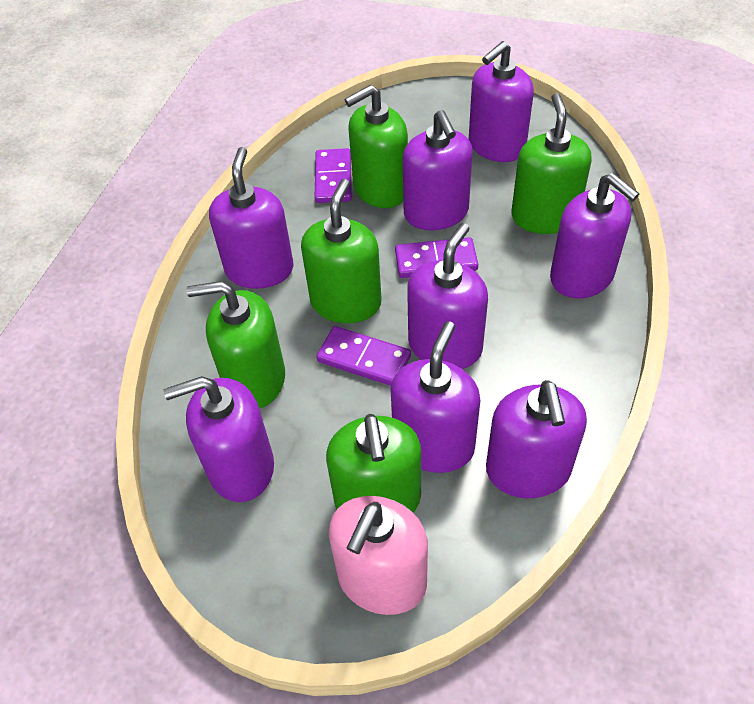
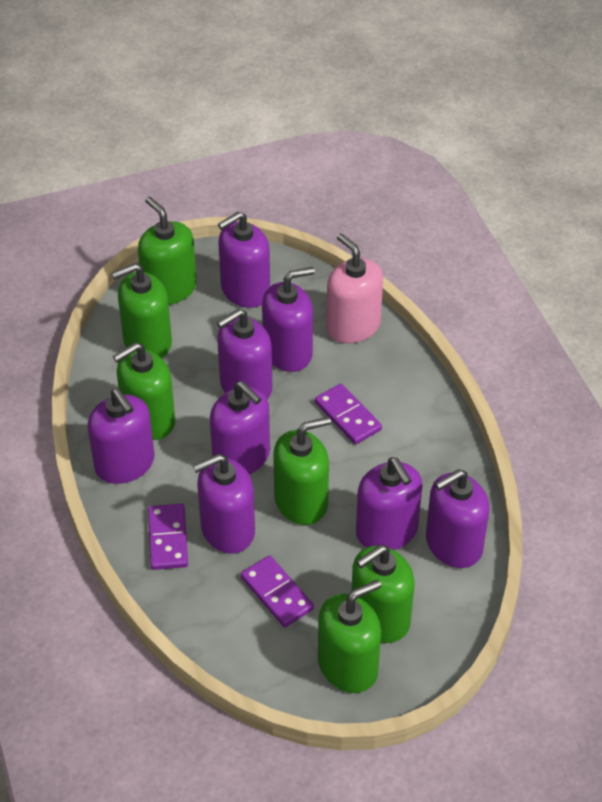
green soap dispenser: [187,281,285,409] [301,179,382,323] [326,414,421,512] [345,85,408,208] [511,93,592,234] = 5 -> [111,263,172,358] [113,342,175,440] [138,197,197,305] [273,416,331,525] [318,579,381,693] [351,545,414,643] = 6

